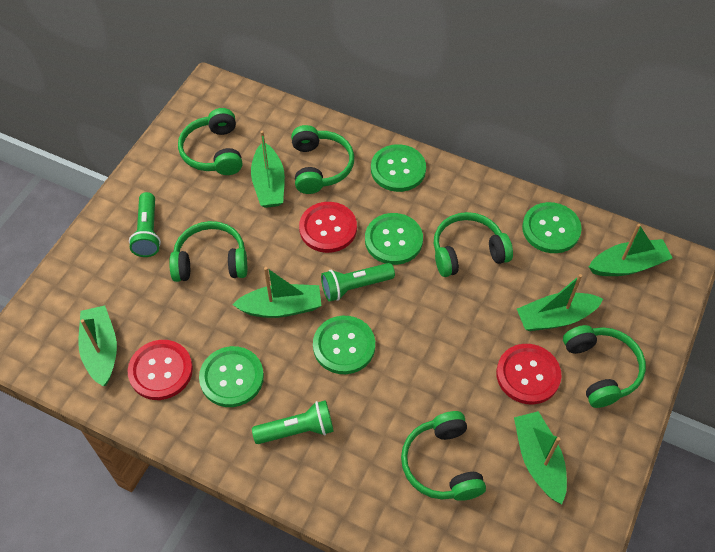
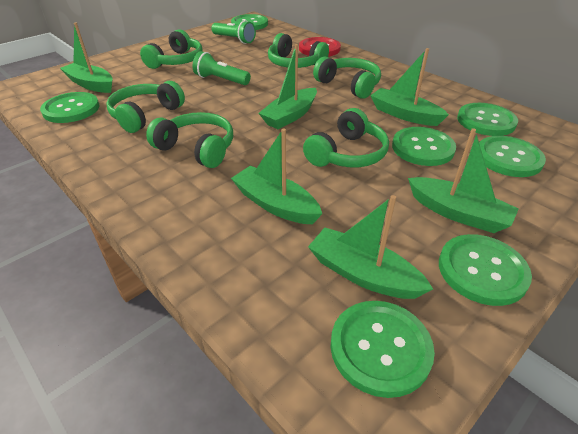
green button: [199,346,264,407] [313,316,375,374] [365,213,423,265] [371,144,426,192] [522,202,582,253] = 5 -> [40,92,99,123] [231,14,268,30] [331,301,435,398] [392,127,456,166] [439,234,532,306] [457,103,518,136] [479,136,546,177] = 7
green flashlight: [129,192,161,257] [252,400,334,444] [321,263,395,302] = 3 -> [193,51,251,85] [211,20,256,44] = 2
red button: [127,340,193,400] [299,202,357,253] [496,344,562,405] = 3 -> [299,37,341,57] = 1

